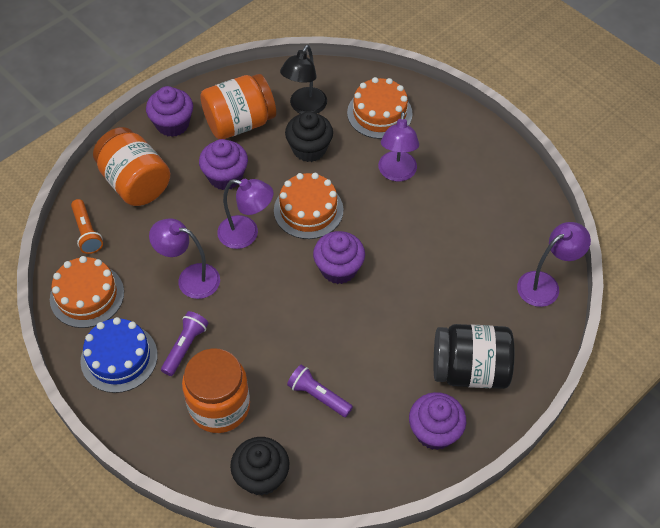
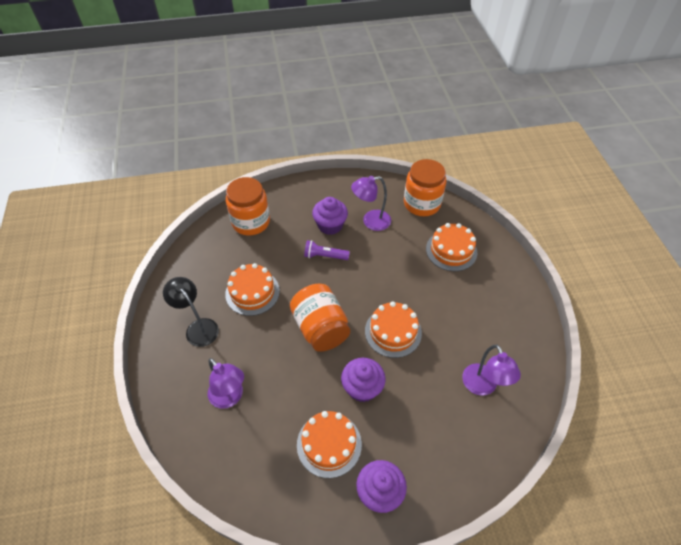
black cupcake: [230,437,289,496] [285,111,333,162] = 2 -> none = 0
black jar: [434,324,515,389] = 1 -> none = 0
blue cake: [80,317,158,393] = 1 -> none = 0
orange cake: [50,256,124,328] [274,173,343,239] [347,77,412,139] = 3 -> [225,263,280,316] [297,411,362,478] [365,301,422,358] [426,223,477,271] = 4
orange flashlight: [71,199,103,254] = 1 -> none = 0
purple cupcake: [146,86,193,137] [199,139,248,190] [313,231,365,284] [409,392,466,450] = 4 -> [312,197,348,235] [341,358,386,402] [356,460,407,513] = 3
purple flashlight: [161,311,209,376] [287,364,353,417] = 2 -> [304,240,350,260] = 1
purple lamp: [149,218,220,299] [217,179,273,249] [378,112,419,181] [517,222,591,307] = 4 -> [208,358,244,409] [351,176,391,231] [462,345,521,396] = 3

